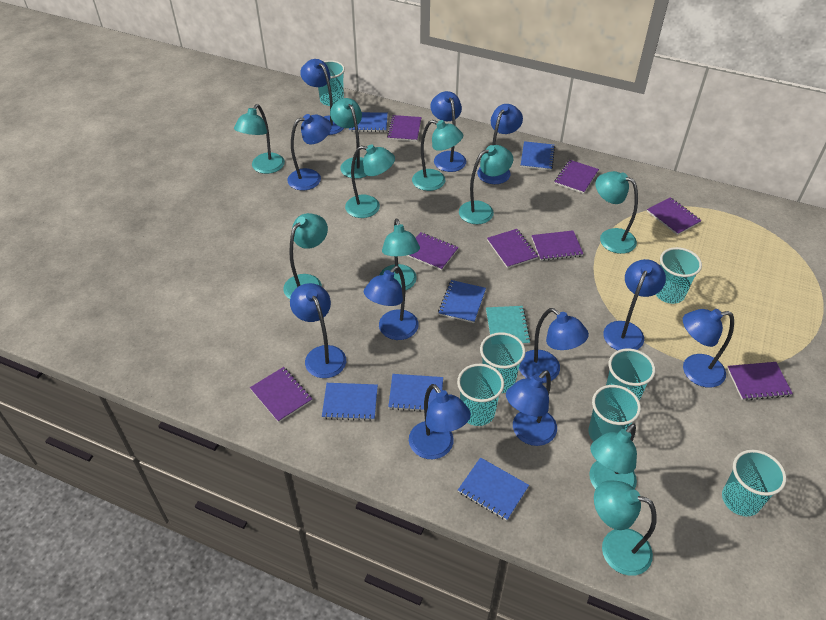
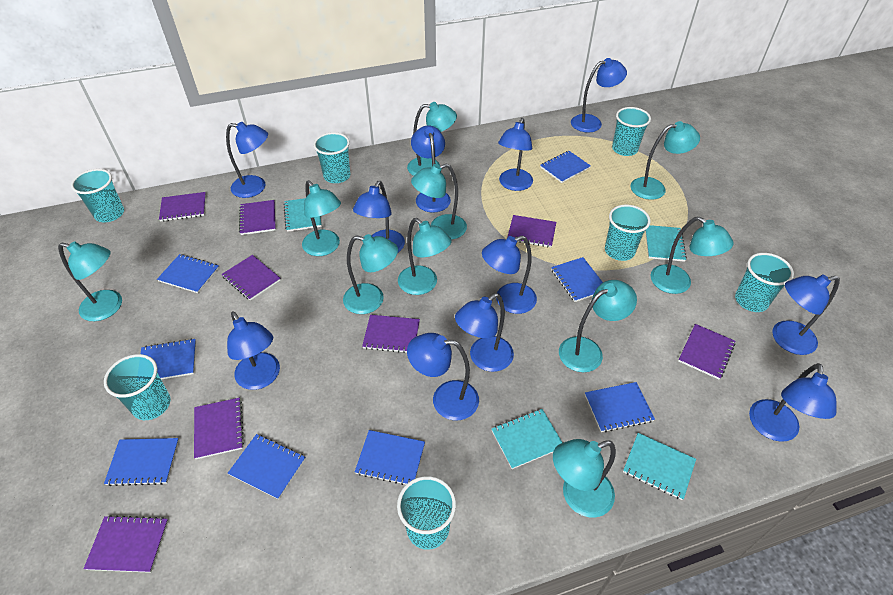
blue notebook: [322,383,378,421] [349,112,388,132] [388,374,443,412] [438,280,486,323] [458,457,529,521] [521,141,555,171] = 6 -> [104,438,179,486] [141,339,196,379] [157,254,219,293] [228,434,305,499] [355,430,425,485] [540,151,591,183] [551,257,603,302] [585,382,655,432] = 8
turquoise notebook: [486,306,531,345] = 1 -> [283,198,322,232] [492,409,563,469] [623,433,696,500] [645,225,687,262] = 4

